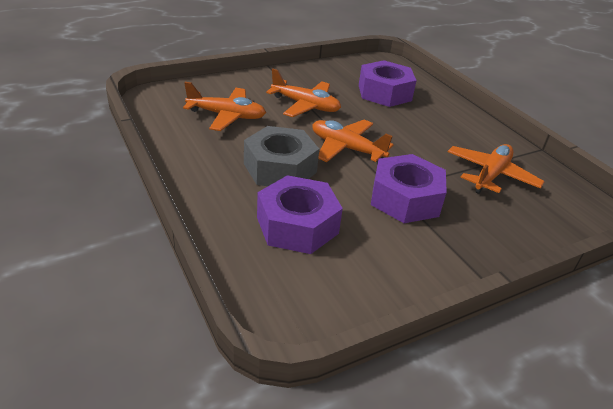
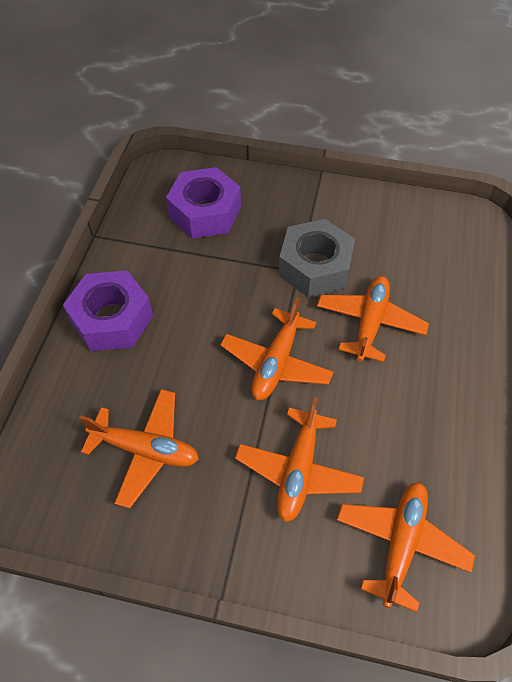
orange plane: [183,82,266,131] [266,69,341,117] [312,120,394,163] [448,144,544,194] = 4 -> [79,389,199,508] [220,298,333,400] [235,397,364,522] [317,276,429,362] [337,482,475,612] = 5
purple nut: [257,175,343,254] [359,60,417,107] [371,154,447,223] = 3 -> [63,270,153,351] [166,167,241,239] = 2

